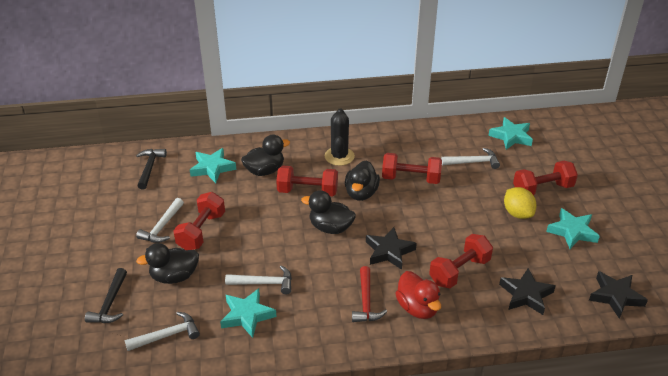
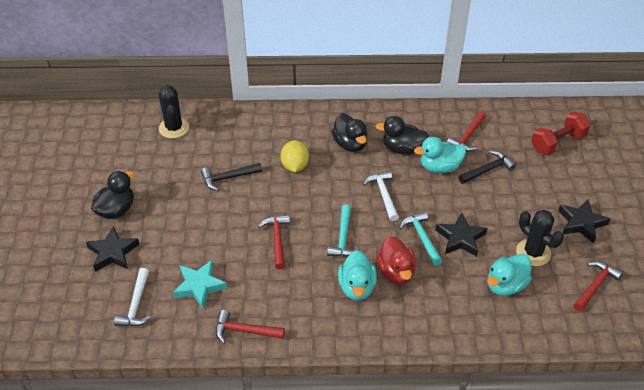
black cactus: [325,108,355,166] = 1 -> [159,85,189,138] [516,210,564,266] = 2
black duck: [136,243,199,284] [241,135,290,176] [301,190,356,234] [345,160,380,201] = 4 -> [91,171,135,219] [331,113,367,152] [376,116,428,154] = 3
red dumbbell: [174,192,225,250] [276,166,338,196] [382,153,442,184] [429,234,493,288] [513,161,578,196] = 5 -> [531,111,591,155] = 1
red hammer: [352,266,387,322] = 1 -> [216,310,285,343] [258,215,290,269] [447,111,486,151] [573,261,623,312] = 4
turquoise duck: none = 0 -> [338,250,377,301] [414,137,466,173] [487,254,532,296] = 3
turquoise hammer: none = 0 -> [327,204,361,257] [400,211,442,266] = 2
turquoise star: [190,148,236,183] [220,288,277,338] [488,117,533,150] [546,208,600,249] = 4 -> [173,260,227,309] = 1
white hammer: [124,312,200,351] [136,198,184,243] [225,266,292,294] [441,148,500,169] = 4 -> [114,268,151,326] [363,171,399,221] = 2

